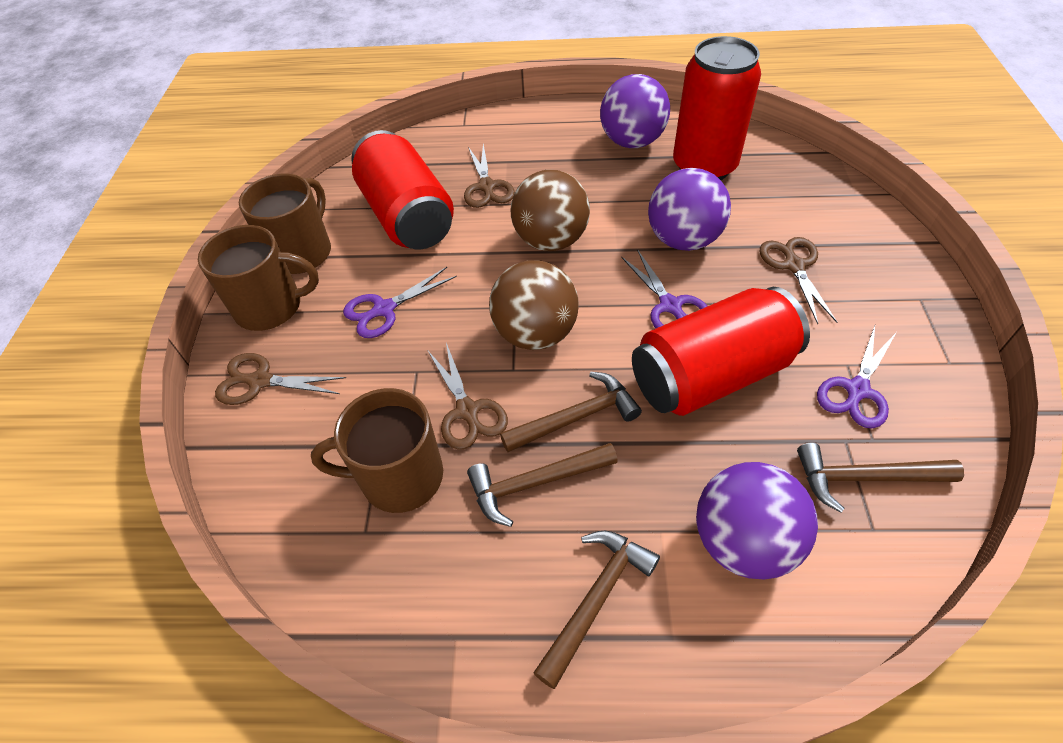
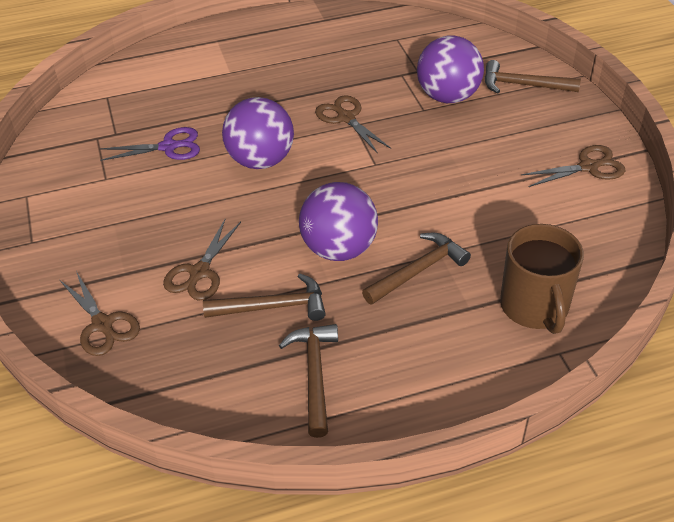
brown ball: [489,260,579,350] [510,170,590,251] = 2 -> none = 0
brown mug: [198,225,319,331] [239,174,331,274] [311,388,443,513] = 3 -> [500,224,584,334] = 1
purple scissors: [343,267,457,338] [621,249,707,328] [817,326,896,429] = 3 -> [100,127,200,161] = 1
red can: [351,130,454,249] [632,287,810,416] [673,36,761,180] = 3 -> none = 0

